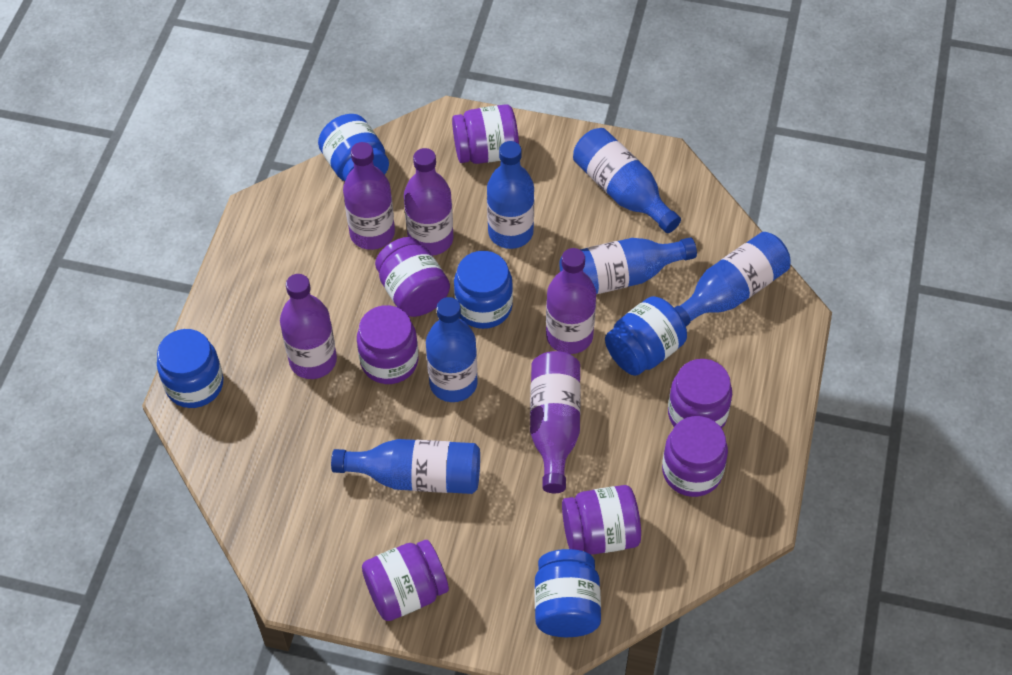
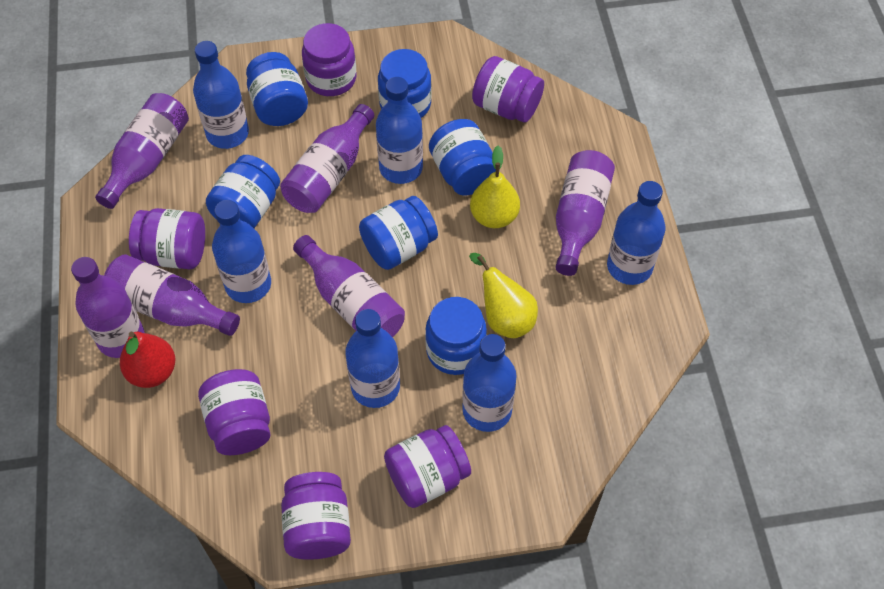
blue jar: [157,329,223,408] [318,114,389,181] [454,251,513,329] [534,549,601,637] [605,296,687,376] = 5 -> [206,155,280,228] [246,52,308,126] [359,196,438,270] [378,49,432,118] [425,297,487,375] [429,119,496,195] = 6
purple bottle: [280,274,337,379] [343,142,395,250] [404,148,453,256] [530,351,581,493] [546,248,596,354] = 5 -> [71,257,145,358] [95,93,189,209] [104,254,240,336] [280,104,374,213] [293,235,405,337] [555,150,615,276] = 6
purple jar: [357,305,418,384] [362,540,449,621] [375,237,450,317] [452,104,519,164] [562,485,641,555] [662,416,728,497] [668,359,732,428] = 7 -> [129,208,205,269] [198,369,271,455] [281,472,351,560] [302,23,356,96] [384,425,471,508] [472,56,544,122] = 6
red pear: none = 0 -> [120,332,175,388] = 1
yellow pear: none = 0 -> [469,253,538,338] [470,146,520,228] = 2

